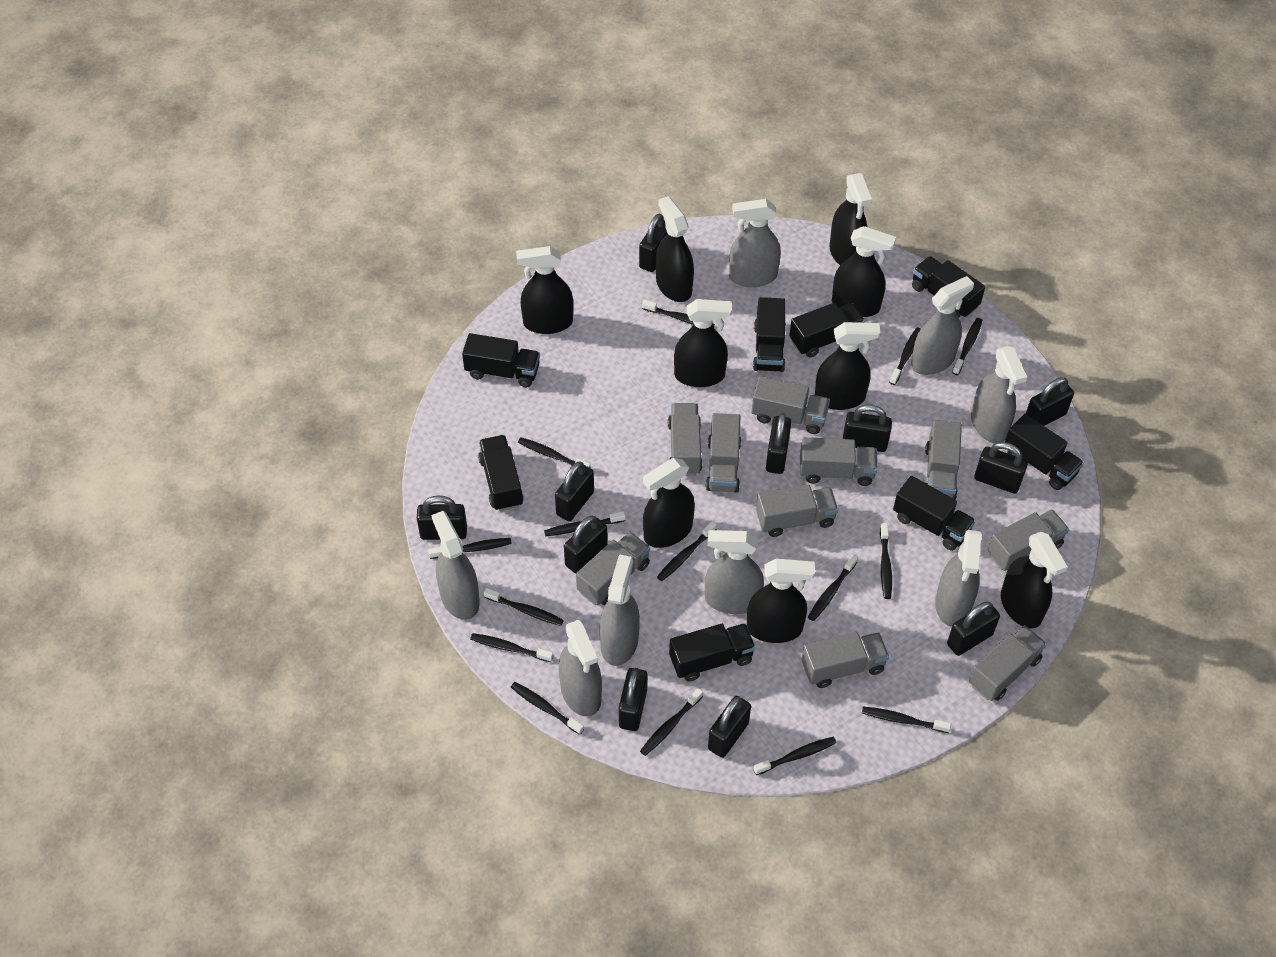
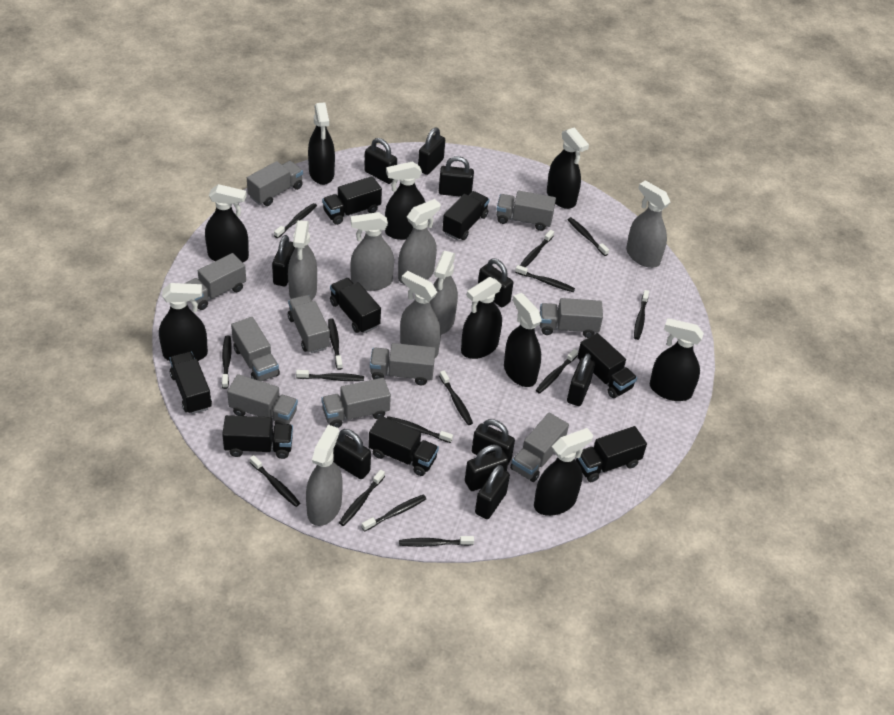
black padlock: [417,495,467,540] [555,461,594,521] [564,516,608,574] [619,668,647,731] [639,214,668,272] [708,696,751,758] [766,413,791,474] [843,404,892,452] [947,601,1000,656] [975,442,1028,494] [1026,377,1074,426] = 11 -> [272,235,296,286] [333,429,371,479] [364,138,397,184] [418,127,445,175] [439,156,474,197] [465,444,509,491] [472,419,515,464] [475,465,510,519] [478,258,513,307] [567,354,595,406] = 10
grey spray bottle: [432,511,480,620] [559,620,602,717] [599,554,640,666] [705,530,764,614] [729,199,781,287] [911,276,974,375] [935,530,982,627] [971,346,1027,443] = 8 -> [288,220,317,300] [306,425,343,526] [350,212,394,291] [398,199,441,284] [400,271,441,358] [430,251,458,335] [626,180,670,268] = 7

